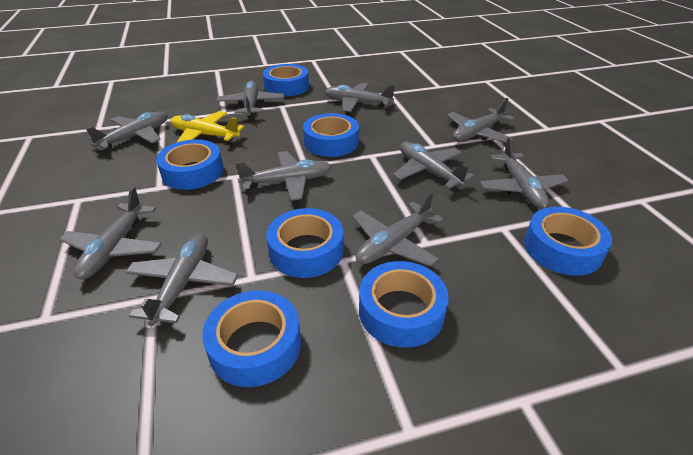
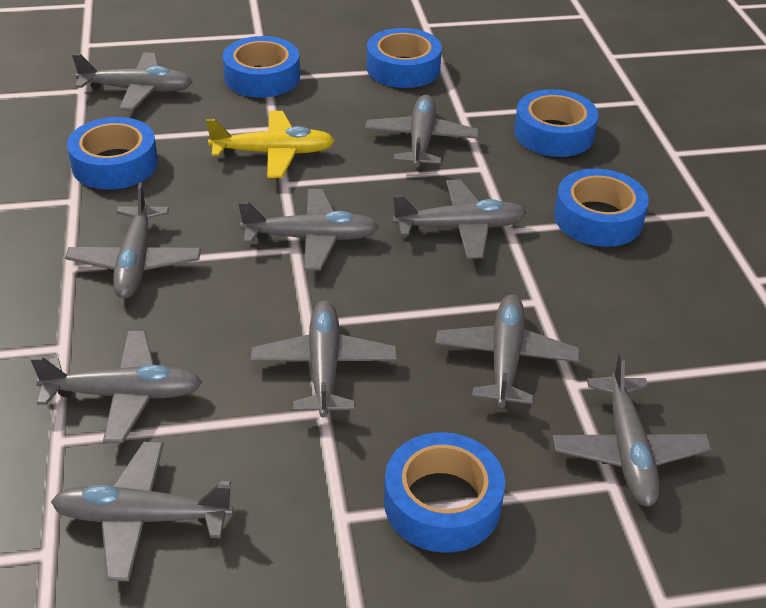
blue tape: [156,139,223,190] [202,290,301,387] [263,64,309,96] [266,208,343,278] [303,113,359,157] [359,261,449,348] [524,207,612,276] = 7 -> [67,117,158,190] [223,36,300,98] [367,28,442,88] [384,432,505,553] [514,89,599,157] [554,169,649,247] = 6

